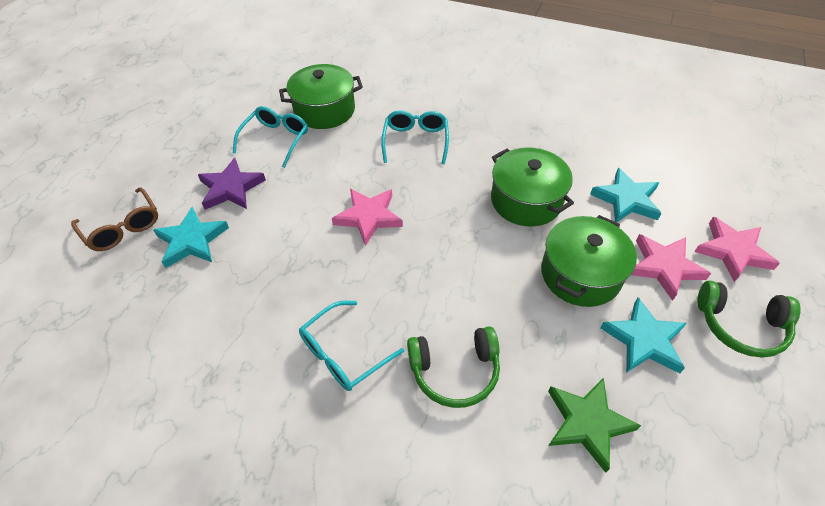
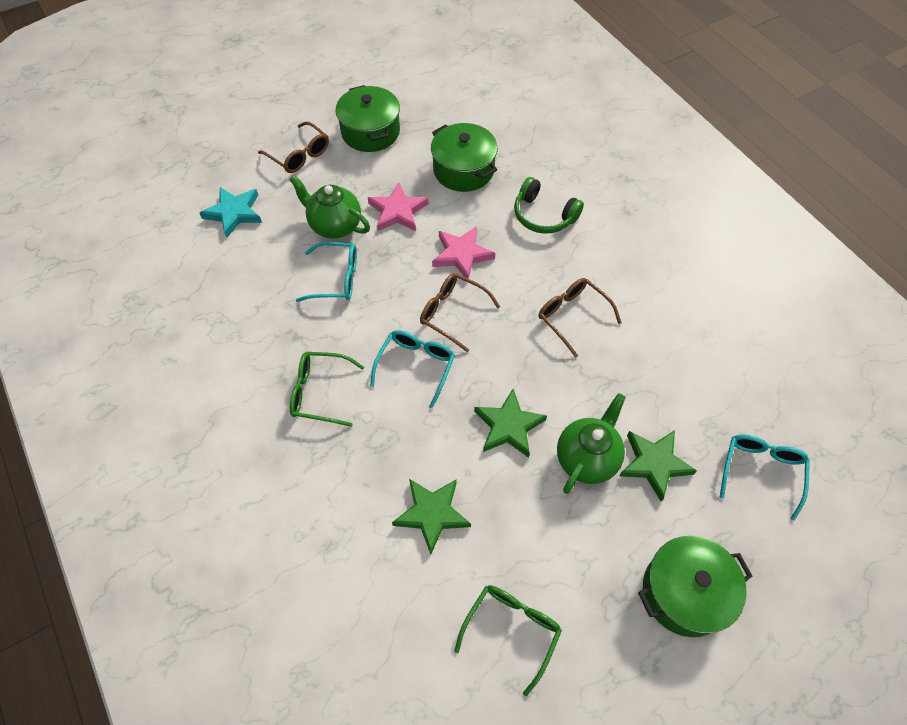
brown glasses: [71,187,158,251] = 1 -> [258,121,329,173] [420,273,500,352] [538,278,622,358] = 3
green glasses: none = 0 -> [290,352,364,427] [454,585,562,696] = 2
green headphones: [407,326,500,408] [698,281,801,358] = 2 -> [514,177,584,234] = 1
green star: [548,377,641,473] = 1 -> [392,479,471,554] [474,389,547,458] [619,430,697,501] = 3
green teapot: none = 0 -> [290,176,370,239] [557,393,626,494] = 2
pink star: [332,189,403,246] [631,234,711,301] [694,217,780,282] = 3 -> [368,182,429,231] [432,226,495,279] = 2
purple star: [198,158,266,210] = 1 -> none = 0
turquoise star: [153,207,229,268] [590,168,662,222] [600,297,687,373] = 3 -> [200,187,262,238] = 1

